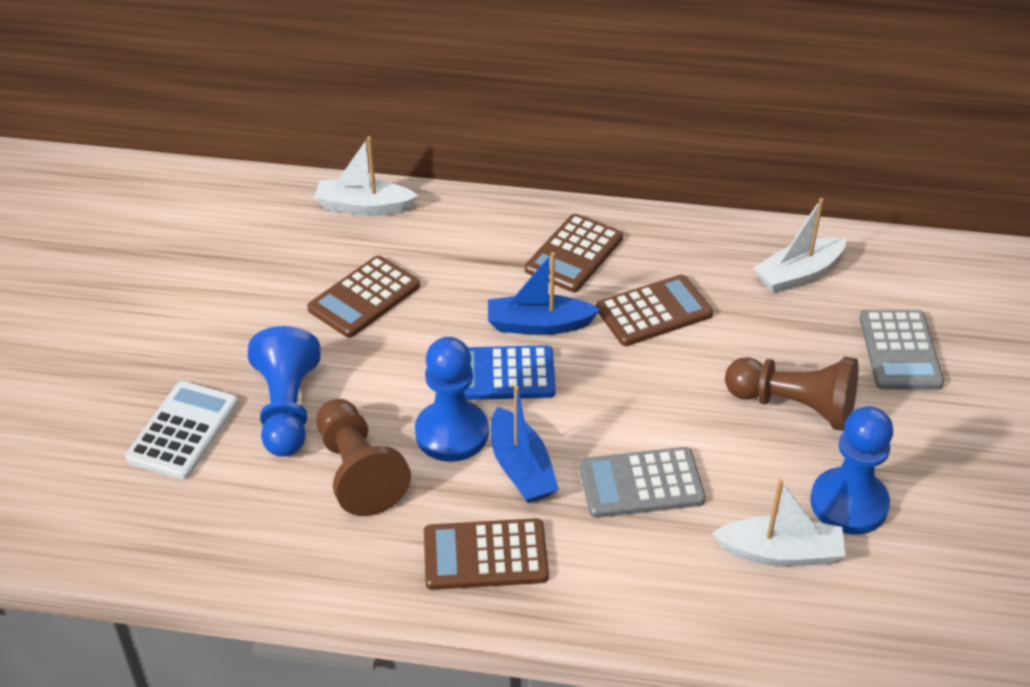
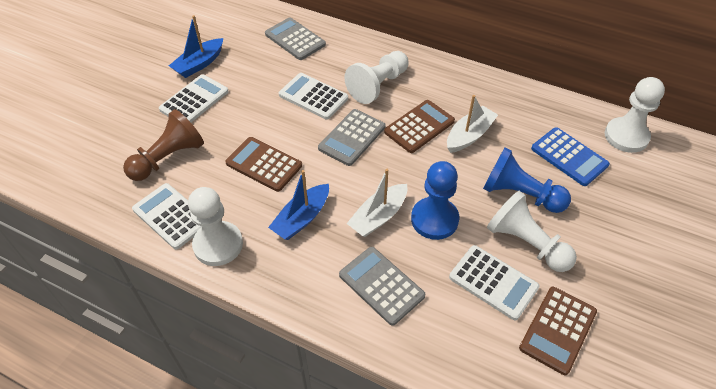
blue pawn: [248,326,321,457] [415,337,489,462] [810,406,893,534] = 3 -> [411,161,459,240] [483,147,571,213] = 2
brown calculator: [307,255,420,338] [424,518,549,590] [525,214,623,292] [596,274,713,346] = 4 -> [225,137,302,192] [384,100,455,153] [519,287,597,375] = 3
brown pawn: [316,399,411,516] [725,357,859,431] = 2 -> [123,109,204,181] = 1
grey calculator: [579,447,706,518] [859,310,944,390] = 2 -> [265,18,326,60] [318,109,386,166] [339,247,425,326] = 3
white boat: [314,136,418,216] [712,479,846,566] [753,198,847,293] = 3 -> [346,169,407,237] [447,95,498,153] = 2
white calculator: [125,381,238,480] = 1 -> [132,183,201,250] [159,74,229,122] [279,73,348,120] [449,245,540,320] = 4
white pawn: none = 0 -> [188,187,243,266] [344,51,408,104] [487,191,577,272] [605,77,665,153] = 4

